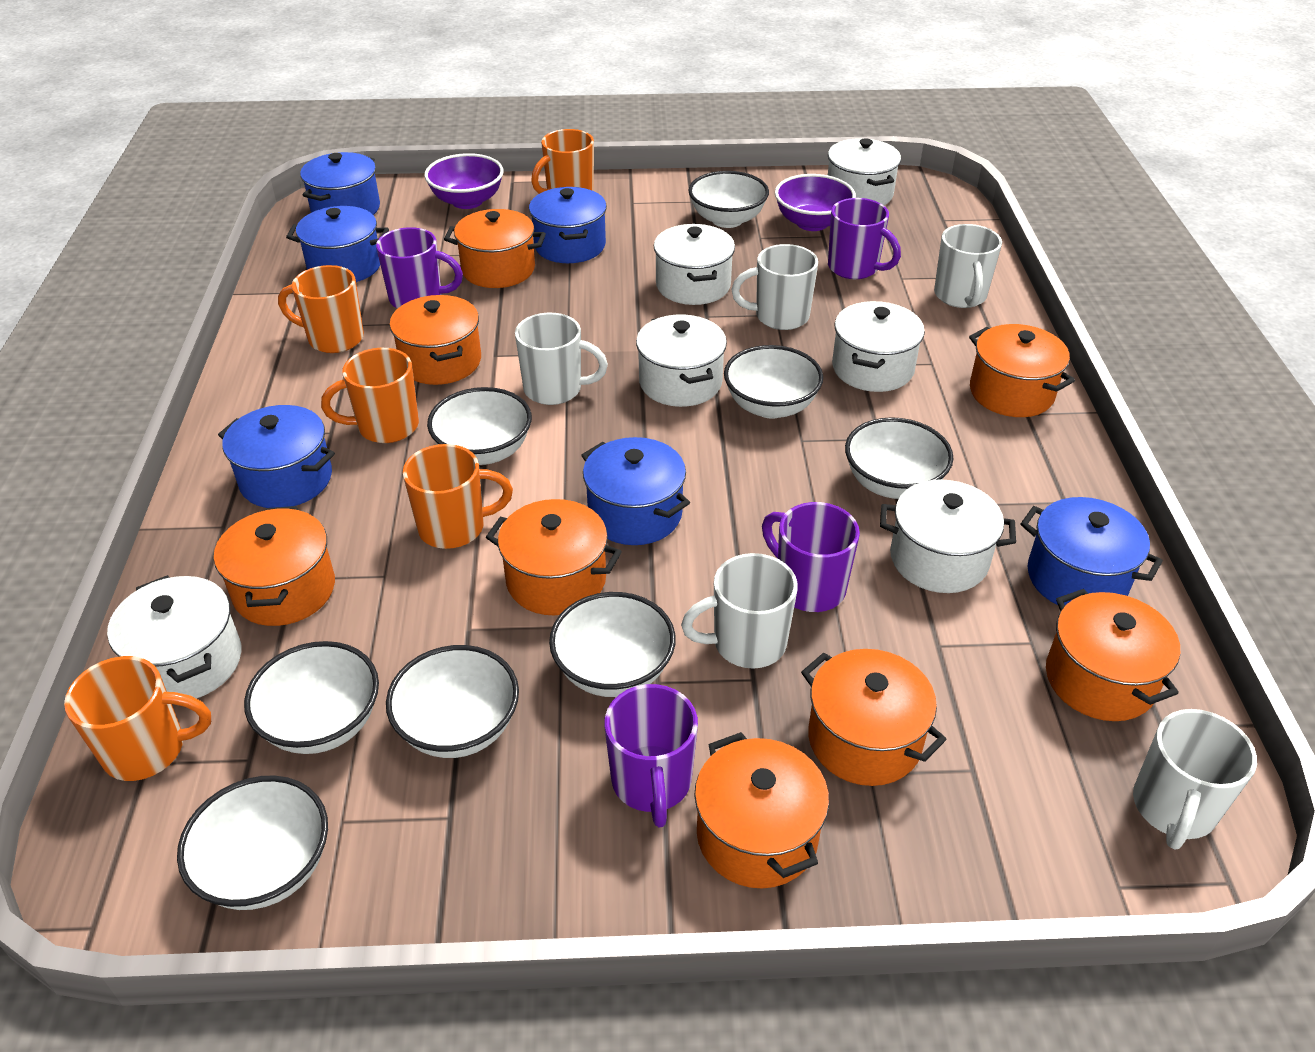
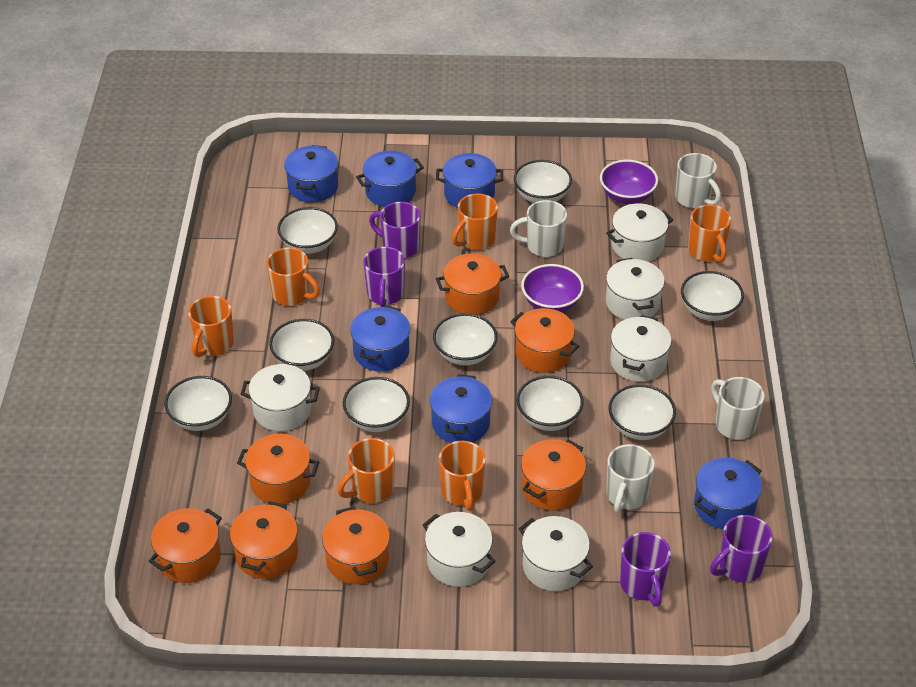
orange mug: [64,656,211,781] [278,265,364,353] [321,348,419,443] [403,444,513,549] [531,129,594,194] = 5 -> [188,296,234,357] [266,248,320,306] [337,438,395,503] [439,441,486,510] [452,194,498,250] [688,205,731,262] = 6
orange pot: [214,506,335,626] [390,295,481,385] [444,209,546,288] [486,499,622,615] [694,732,829,888] [801,649,947,786] [969,324,1075,417] [1046,589,1180,721] = 8 -> [149,508,222,583] [230,501,298,579] [237,434,319,504] [322,506,390,584] [436,253,509,315] [510,308,580,373] [521,439,586,511] = 7
white bowl: [177,775,328,910] [244,641,379,754] [386,645,519,758] [427,387,532,465] [549,592,676,697] [689,171,769,228] [724,345,823,418] [845,417,954,499] = 8 -> [164,376,232,431] [269,319,334,371] [277,207,338,254] [343,377,410,432] [433,313,497,365] [514,160,572,203] [517,376,584,431] [608,384,676,440] [681,271,744,321] = 9
white mug: [515,313,608,405] [681,553,798,669] [731,244,818,330] [934,224,1002,308] [1133,709,1257,850] = 5 -> [510,200,567,257] [606,444,655,513] [675,153,721,208] [711,377,765,440] = 4

